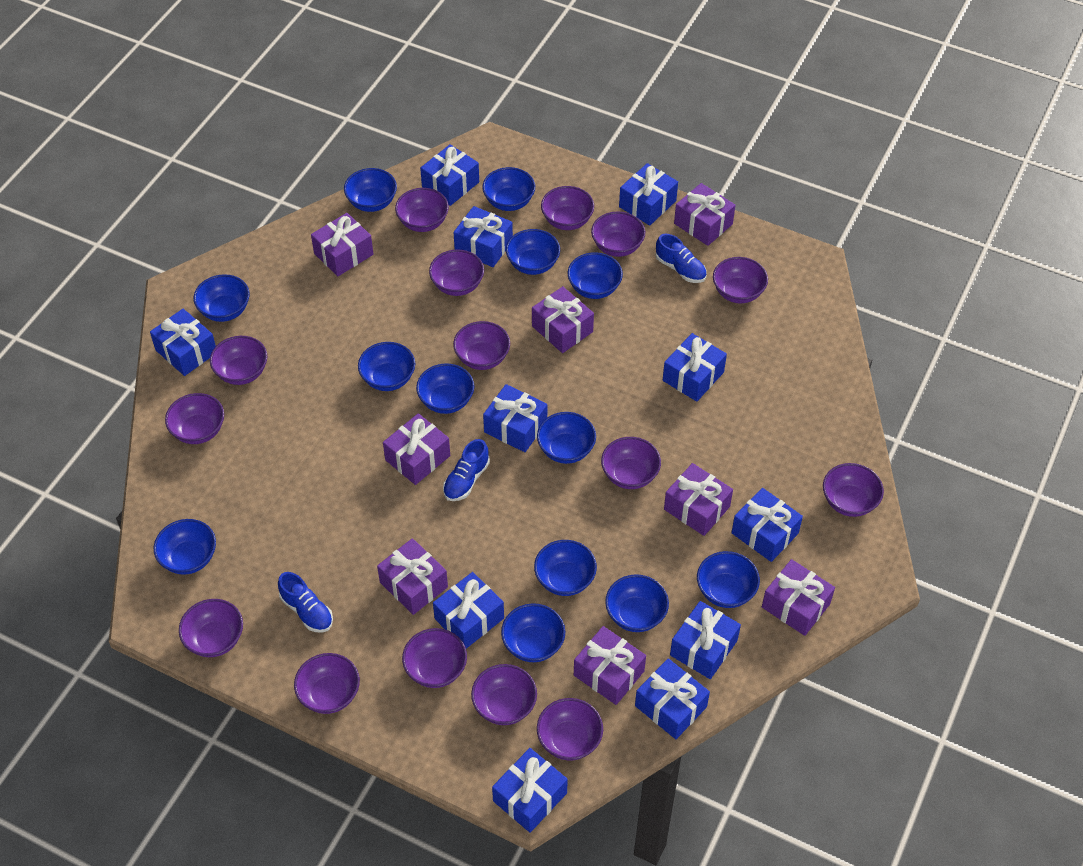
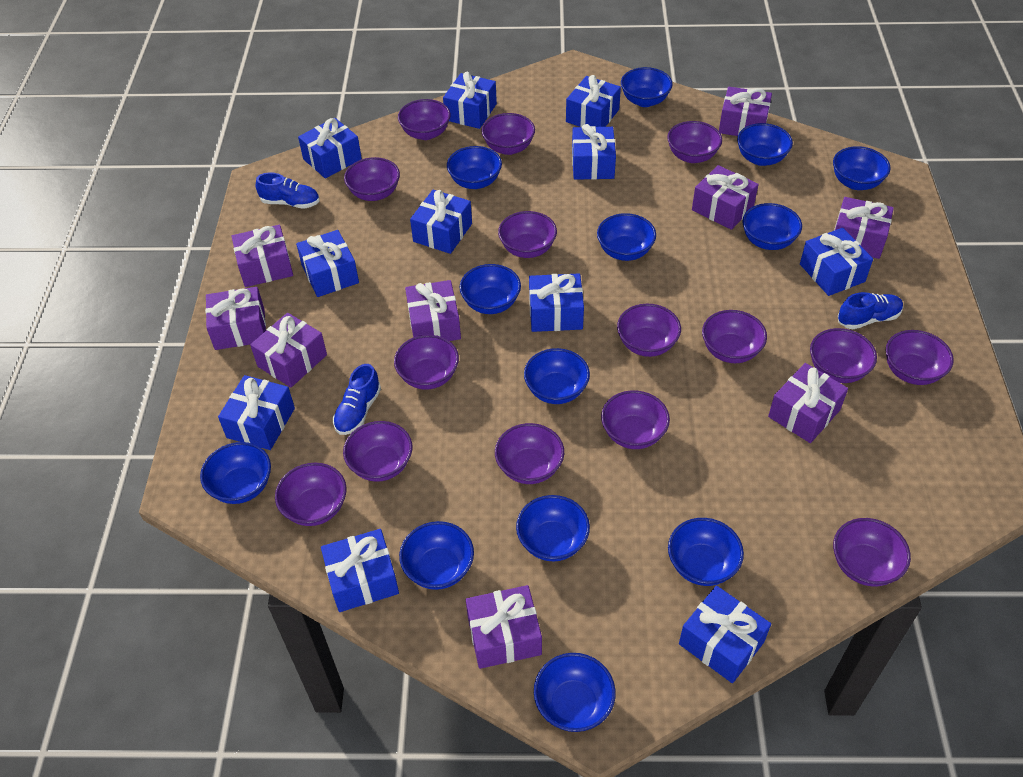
purple gift: [311,213,373,276] [377,538,448,615] [383,413,450,485] [532,286,594,353] [574,626,646,705] [664,463,733,536] [674,183,735,246] [762,559,835,636] = 8 -> [205,287,266,350] [232,225,293,287] [250,313,327,388] [405,280,461,341] [466,585,542,669] [692,165,759,230] [719,87,772,136] [768,363,848,443] [834,197,894,259] = 9

